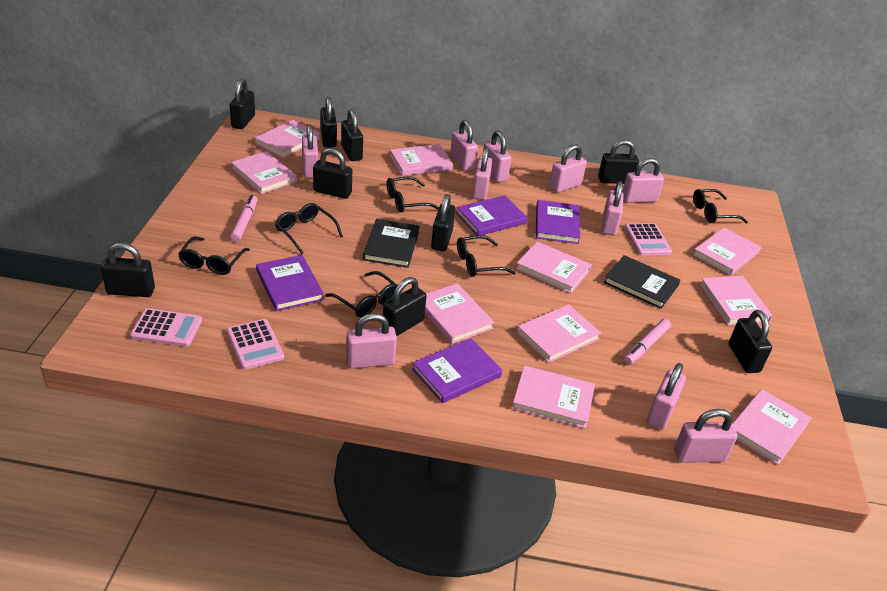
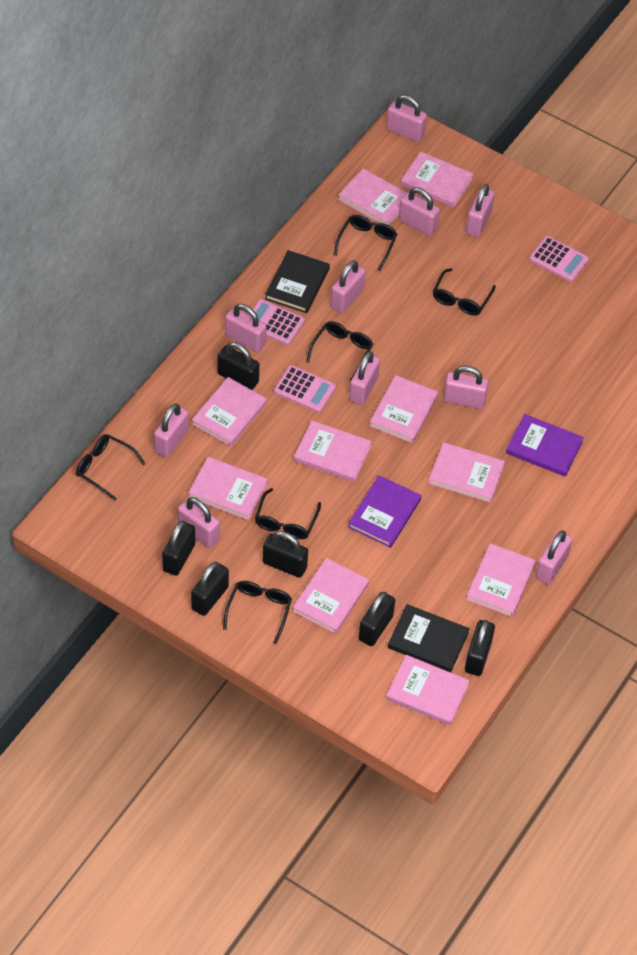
black padlock: [101,243,155,297] [229,79,255,129] [313,148,352,199] [321,97,337,148] [341,109,363,161] [383,277,427,336] [431,194,455,251] [598,140,639,184] [728,310,772,373] = 9 -> [162,520,195,576] [191,562,229,616] [218,342,260,390] [263,531,308,578] [359,592,395,646] [465,620,495,676] = 6
pink marker: [230,195,257,242] [624,319,671,365] = 2 -> none = 0
purple book: [256,255,324,311] [412,338,502,403] [456,195,528,235] [536,200,580,244] = 4 -> [348,475,421,548] [506,414,584,477] = 2

